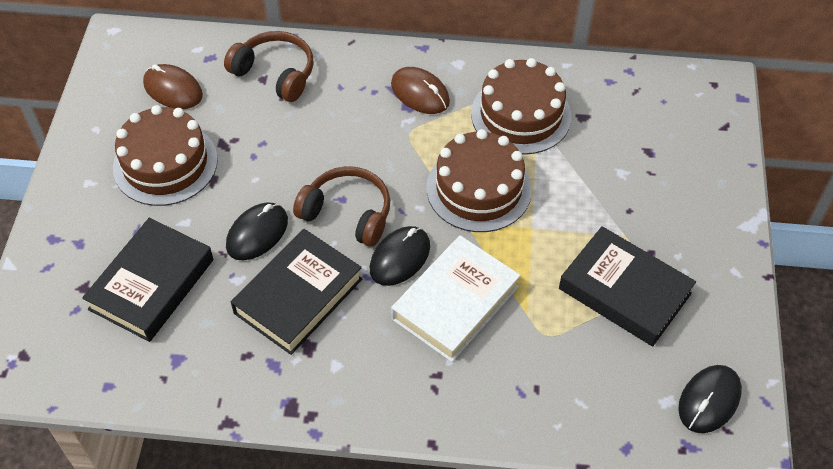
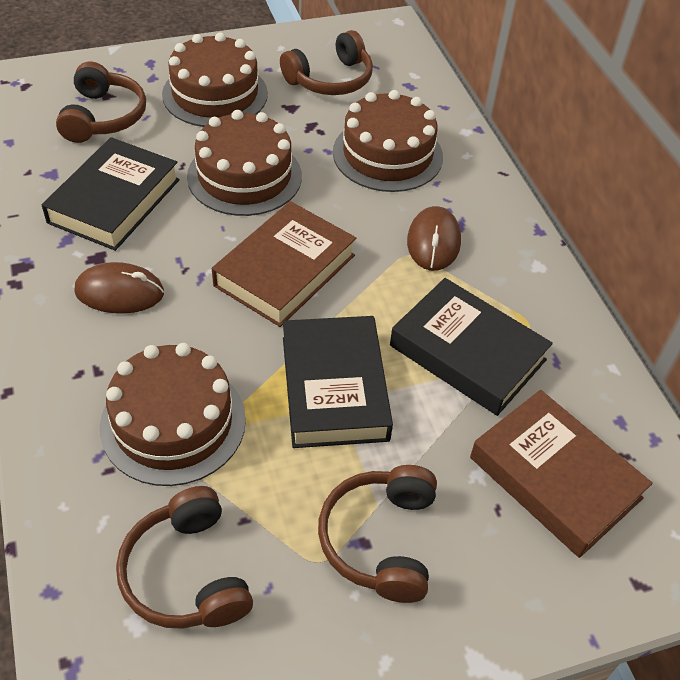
black mouse: [226,202,288,260] [370,226,430,286] [678,365,742,433] = 3 -> none = 0
brown book: none = 0 -> [212,201,356,327] [470,390,653,558] = 2
brown cake: [113,105,218,206] [427,129,532,232] [471,58,572,155] = 3 -> [100,343,246,486] [162,32,268,127] [187,110,302,216] [333,90,443,192] = 4
brown headphones: [224,31,314,102] [293,166,390,247] = 2 -> [56,61,146,143] [116,486,253,629] [280,30,373,95] [318,465,437,603] = 4
white book: [391,235,521,362] = 1 -> none = 0

